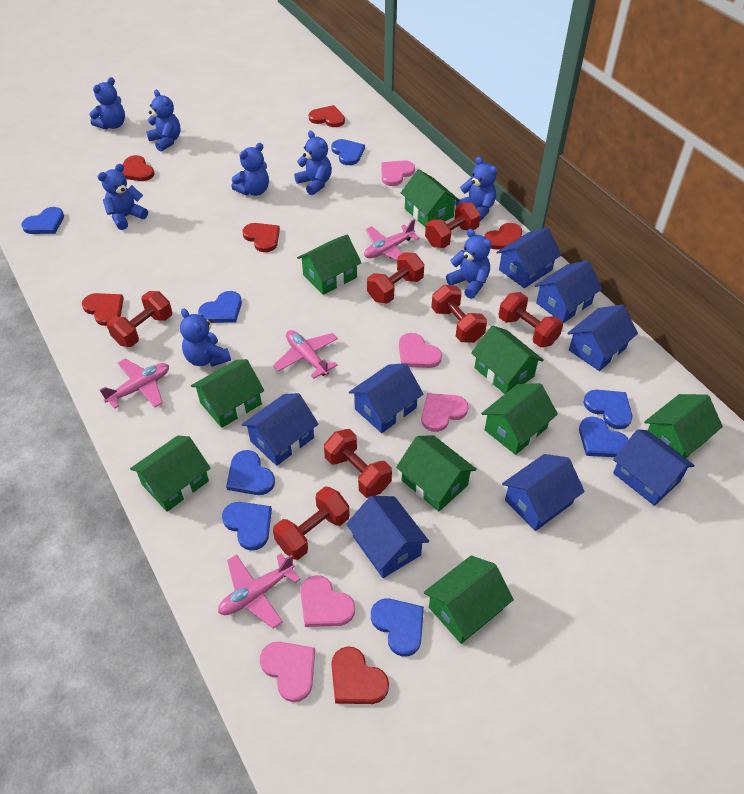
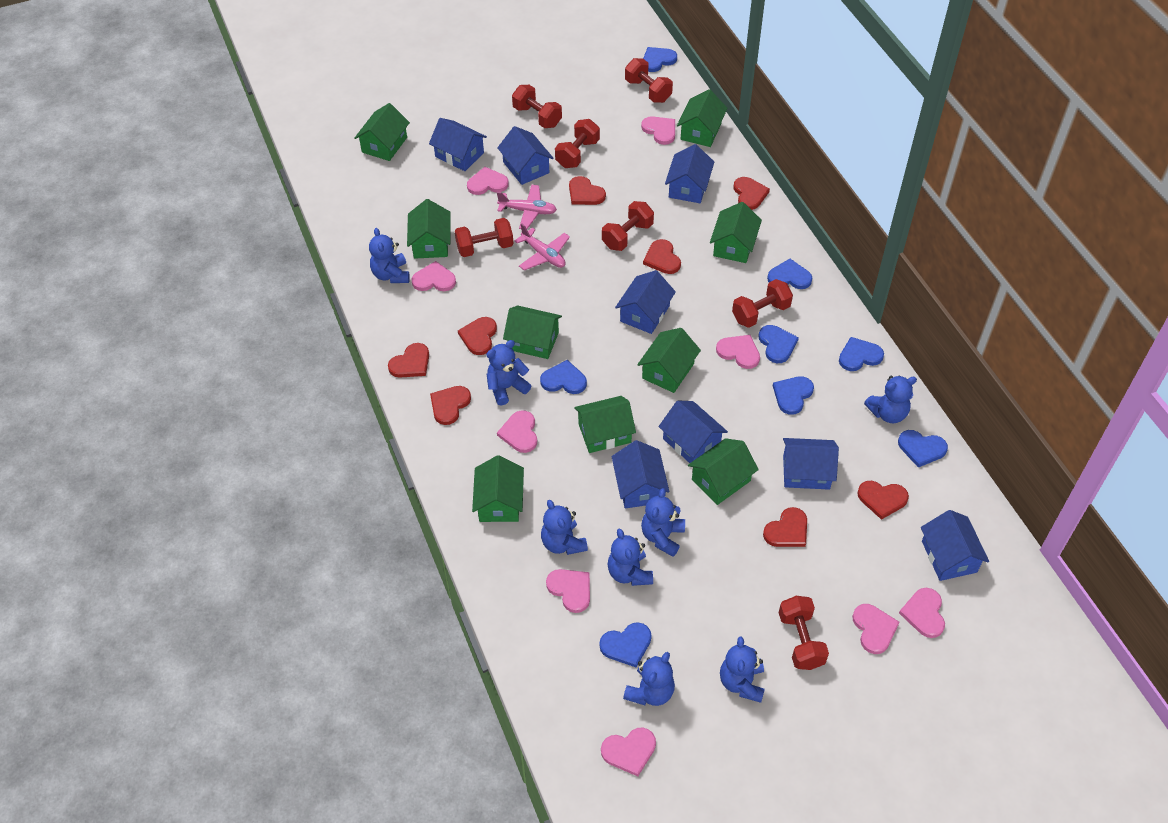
pink heart: [260,642,315,702] [300,575,355,627] [382,160,415,186] [399,333,442,368] [421,393,469,432] = 5 -> [412,261,456,291] [467,167,509,195] [497,410,537,453] [546,569,590,613] [601,727,656,776] [641,116,675,145] [716,335,760,369] [852,604,900,654] [899,588,945,638] = 9
pink plane: [100,359,169,409] [218,553,300,629] [273,330,338,379] [364,219,420,260] = 4 -> [497,185,557,229] [515,223,570,270] = 2
red heart: [82,293,124,326] [122,155,155,181] [242,223,280,252] [309,105,345,127] [331,646,389,704] [484,223,522,250] = 6 -> [388,343,429,378] [430,386,471,425] [458,317,497,355] [569,176,606,205] [643,239,681,274] [734,177,770,210] [763,507,807,547] [857,481,909,520] = 8

